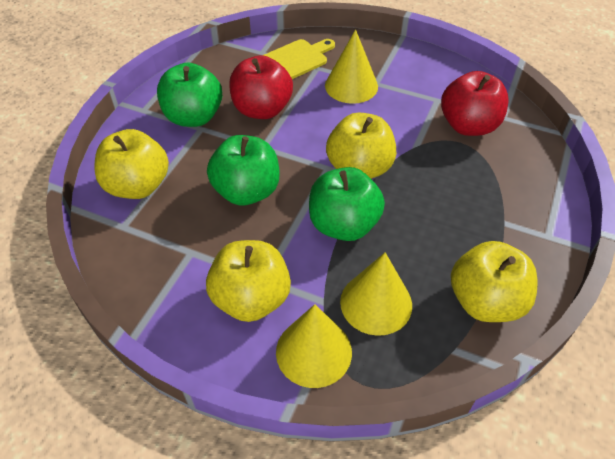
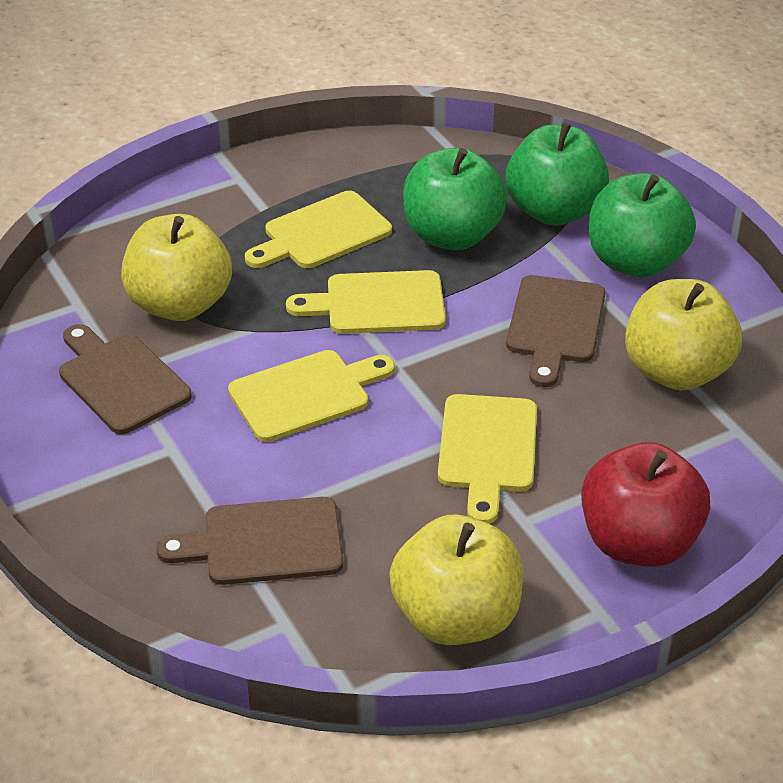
brown cutting board: none = 0 -> [59,324,192,434] [156,497,343,585] [506,275,605,387] = 3
red apple: [229,55,293,119] [441,71,509,136] = 2 -> [581,442,710,567] = 1
yellow apple: [94,129,169,199] [206,240,291,322] [326,113,396,179] [451,241,538,322] = 4 -> [121,214,232,321] [389,515,523,645] [625,279,742,391] = 3
yellow cone: [276,304,352,388] [325,29,378,104] [340,252,412,336] = 3 -> none = 0
yellow cutting board: [263,39,335,79] = 1 -> [228,350,395,442] [245,191,392,268] [286,270,446,334] [438,394,537,524] = 4

